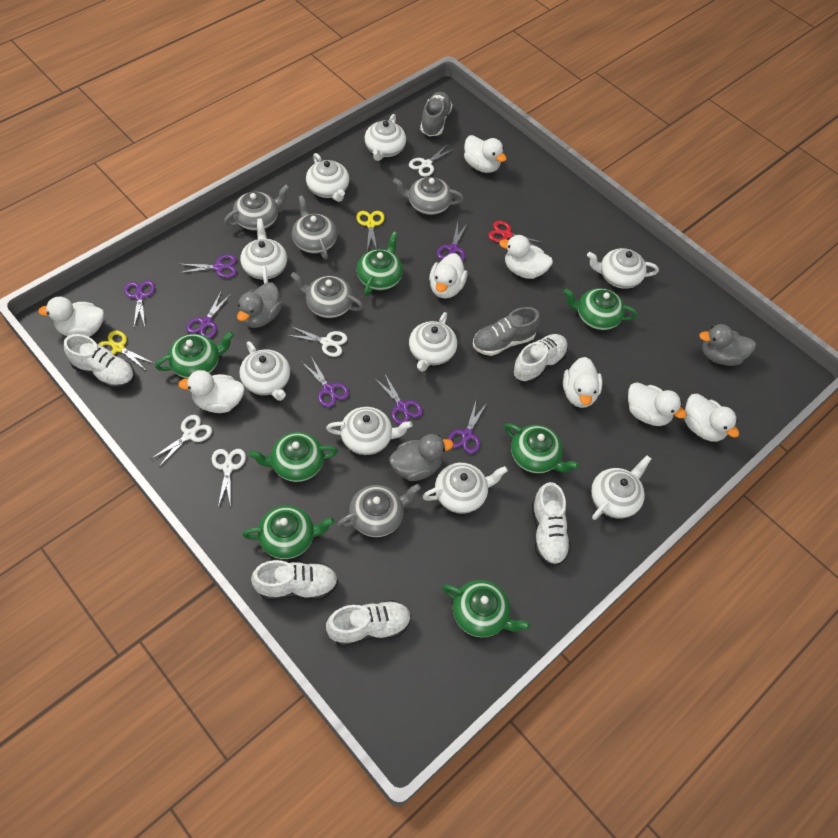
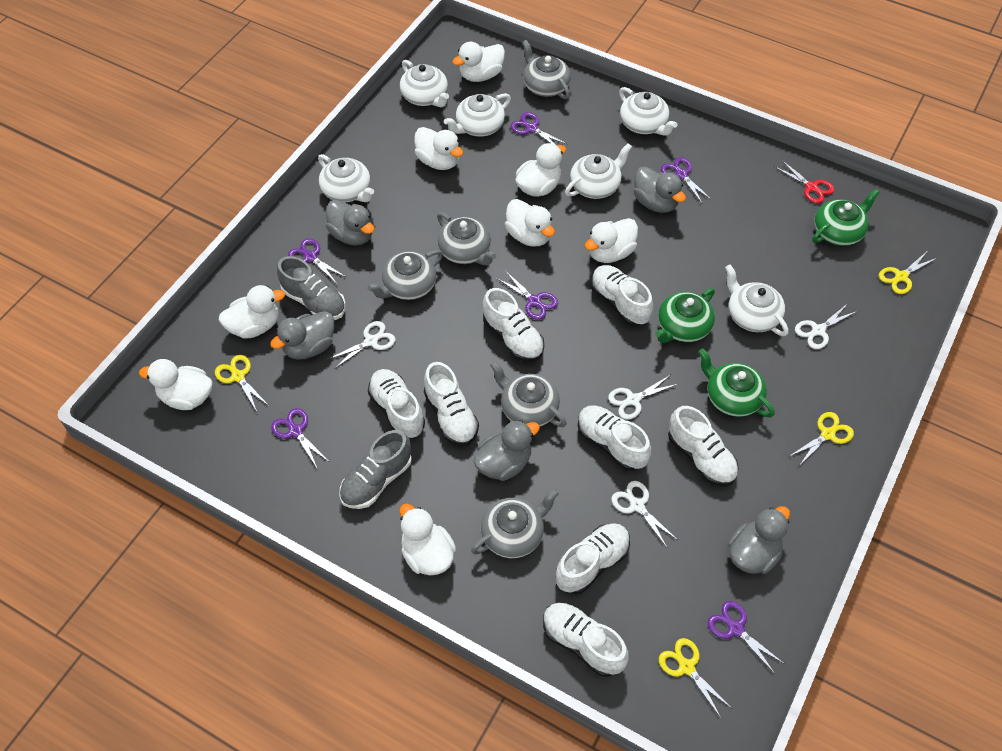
green teapot: [155,331,234,379] [242,505,334,559] [249,432,338,482] [357,231,403,296] [442,580,530,637] [504,423,579,473] [564,288,638,330] = 7 -> [655,288,715,343] [698,348,775,417] [812,189,880,246] = 3
grey duck: [237,282,282,328] [389,434,454,481] [699,324,756,366] = 3 -> [270,311,334,360] [326,200,375,245] [473,420,540,481] [633,167,686,213] [727,506,790,574] = 5
purple scissors: [124,280,155,326] [179,255,237,278] [186,292,231,338] [303,358,349,407] [376,374,423,425] [437,222,467,262] [448,401,487,454] = 7 -> [271,408,328,468] [288,238,346,284] [498,272,558,320] [510,112,568,145] [661,157,712,204] [708,601,785,674] = 6
white shoe: [64,334,135,389] [251,560,338,600] [326,600,411,646] [513,334,568,383] [532,482,571,567] = 5 -> [368,369,425,438] [424,362,479,446] [483,288,544,362] [543,603,629,677] [556,523,630,594] [578,405,651,471] [591,265,653,326] [668,406,739,486] = 8
white teapot: [239,341,290,401] [240,218,287,284] [306,153,350,202] [326,407,413,455] [365,114,406,161] [409,312,457,372] [422,463,508,514] [587,248,659,289] [591,456,651,520] = 9 -> [318,154,374,202] [400,60,449,107] [444,93,511,137] [565,143,632,199] [619,87,677,136] [725,264,788,336] = 6
yellow scissors: [98,330,155,370] [356,211,385,251] = 2 -> [215,355,269,411] [659,638,731,718] [788,412,854,466] [879,252,937,294] = 4

